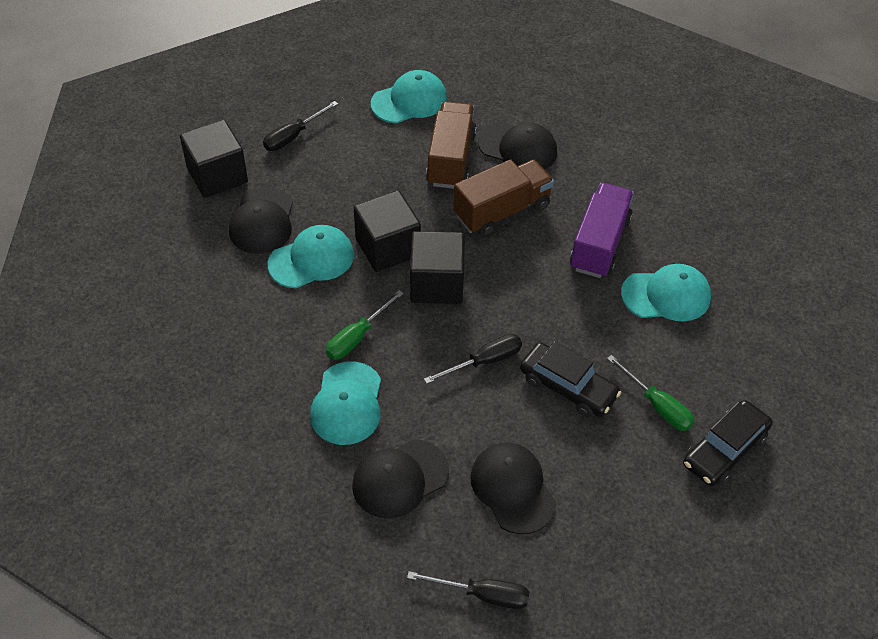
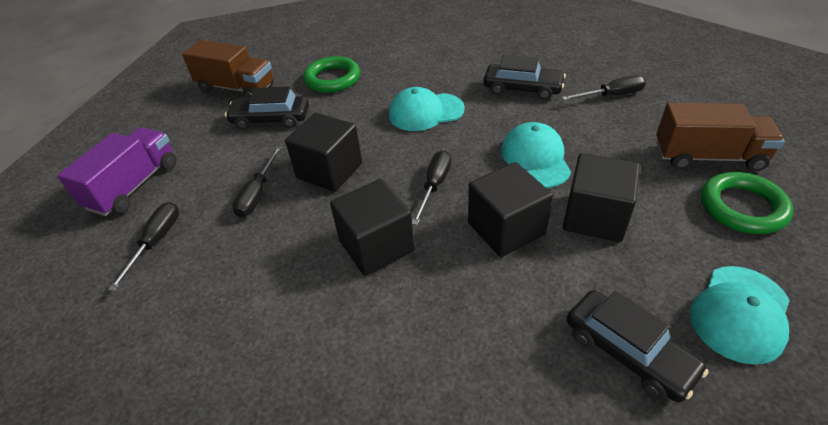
black cap: [229,187,293,254] [352,440,449,519] [470,442,556,534] [478,122,557,169] = 4 -> none = 0
black car: [520,341,621,417] [683,400,773,486] = 2 -> [225,86,309,130] [483,55,566,100] [567,290,709,403] = 3
black cube: [180,120,248,198] [354,190,421,272] [410,231,464,304] = 3 -> [285,113,362,192] [330,179,414,276] [468,162,553,257] [563,153,640,242] = 4
black screwdriver: [263,101,338,151] [407,571,530,609] [424,334,522,384] = 3 -> [108,202,179,291] [232,146,282,217] [412,150,451,225] [562,75,646,100] = 4
green ring: none = 0 -> [303,56,360,93] [701,172,793,234] = 2
green screwdriver: [326,290,404,360] [607,355,694,431] = 2 -> none = 0
turquoise cap: [268,225,354,288] [310,361,381,445] [371,70,447,123] [621,264,711,321] = 4 -> [389,87,465,131] [501,122,571,188] [690,266,790,365] = 3

